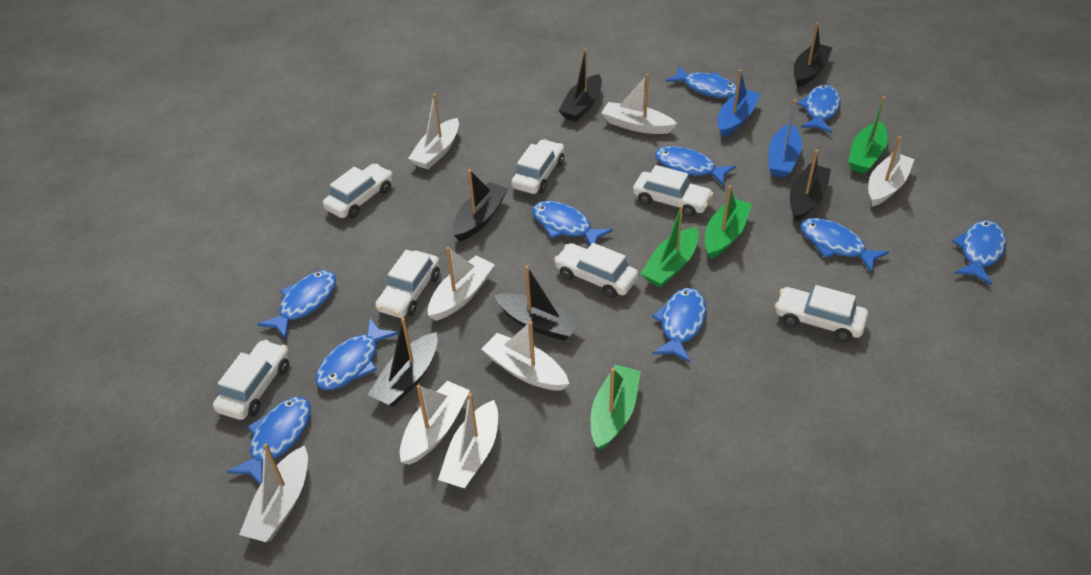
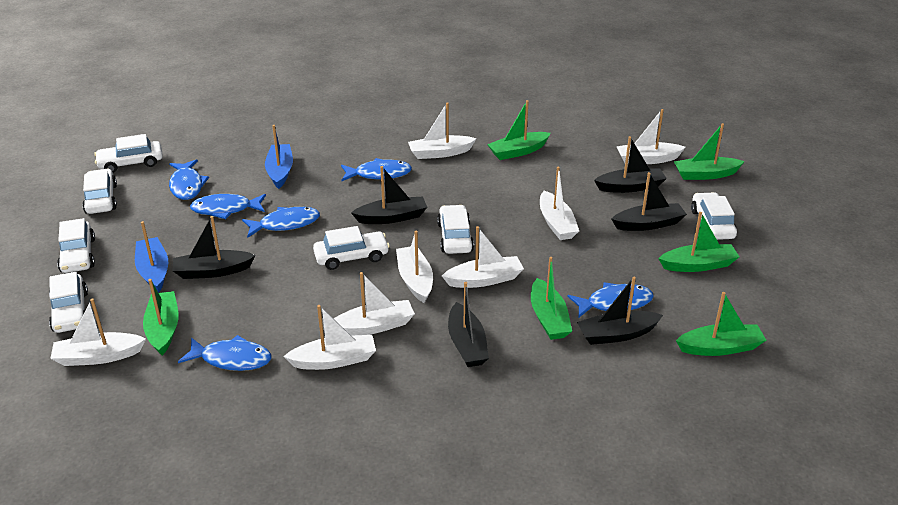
blue fish: [227,397,311,485] [257,270,336,339] [315,318,399,390] [532,201,613,245] [652,288,706,363] [655,146,736,186] [666,66,737,98] [797,85,841,133] [800,218,889,272] [952,220,1006,285] = 10 -> [169,159,209,200] [178,335,271,371] [190,194,266,219] [242,207,320,238] [341,158,412,181] [567,282,654,317] = 6
green boat: [591,364,641,450] [641,205,699,287] [705,185,752,259] [848,96,888,174] = 4 -> [143,279,179,355] [487,100,551,160] [531,257,572,340] [658,212,739,272] [674,123,745,180] [676,292,766,356] = 6

